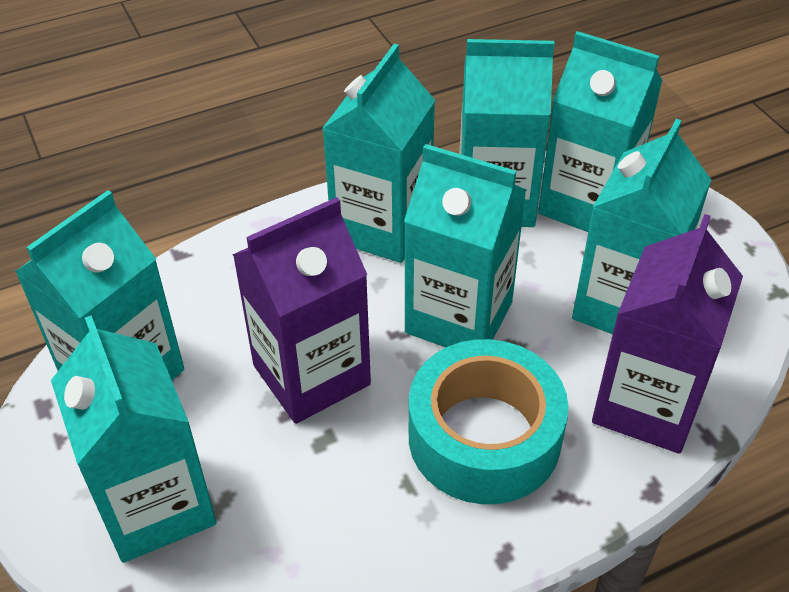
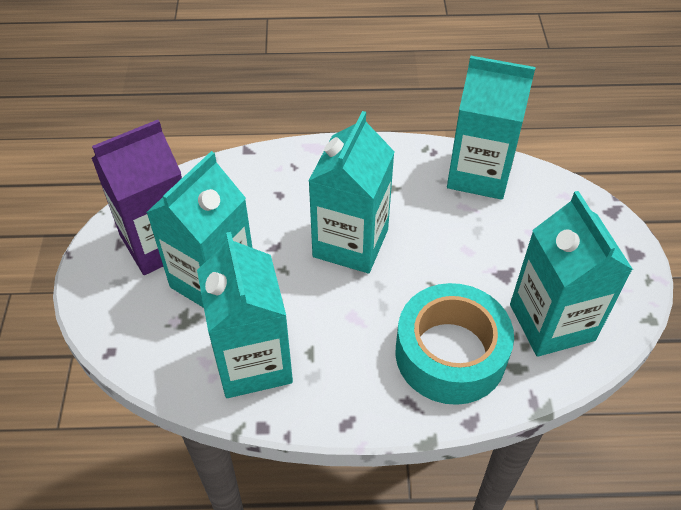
purple carton: [232,197,371,424] [592,214,743,454] = 2 -> [92,120,182,275] = 1
turquoise carton: [15,190,184,380] [51,315,216,563] [322,44,435,263] [404,144,526,347] [460,39,555,227] [538,31,663,232] [572,119,711,334] = 7 -> [146,151,252,308] [197,232,293,398] [308,111,395,273] [447,56,536,200] [510,191,633,357] = 5

